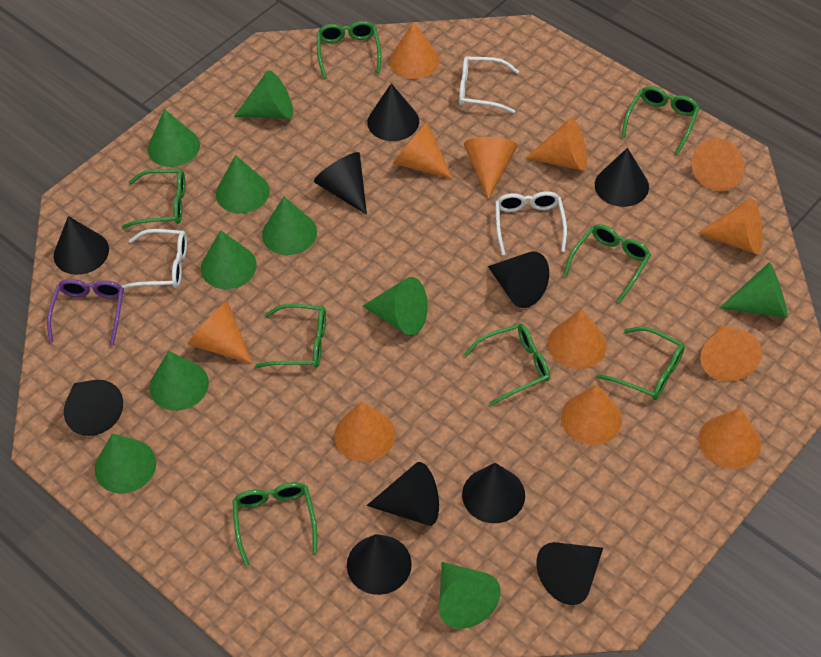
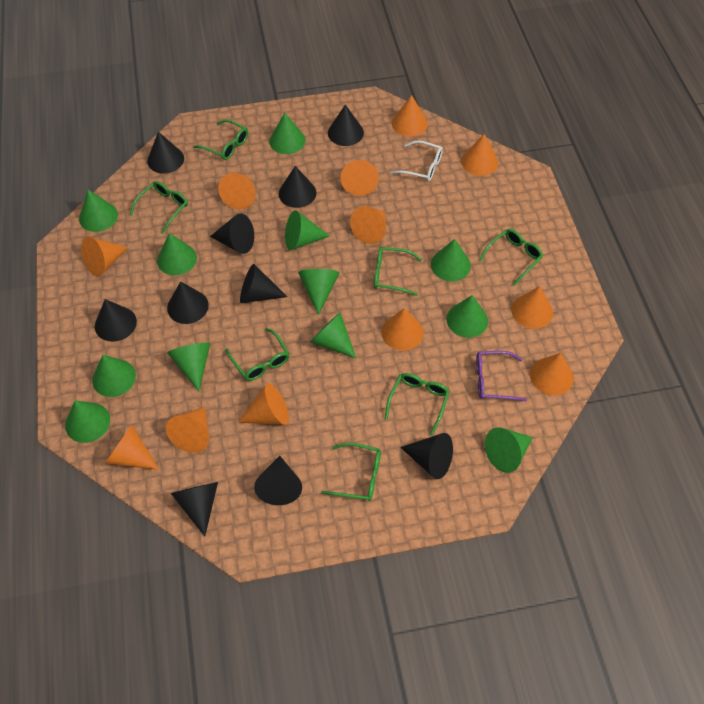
green cone: [95,433,156,493] [148,109,200,167] [149,351,209,411] [201,230,257,289] [216,155,270,213] [234,70,293,119] [262,197,317,255] [363,277,428,336] [439,562,501,629] [720,262,788,318] = 10 -> [65,400,110,443] [79,190,118,232] [92,355,136,397] [157,233,197,275] [167,342,210,391] [269,113,306,154] [285,210,330,250] [298,269,339,315] [310,312,356,358] [431,239,471,281] [446,295,488,338] [485,427,533,473] = 12
green glasses: [121,169,185,229] [232,482,317,566] [255,304,326,368] [317,21,381,79] [464,324,550,406] [563,224,651,303] [596,327,685,400] [622,86,700,154] = 8 -> [130,181,188,234] [193,119,248,160] [225,328,289,381] [321,443,381,501] [374,247,422,296] [385,373,449,435] [479,229,543,286] = 7
white glasses: [122,229,187,289] [459,56,519,113] [495,191,567,255] = 3 -> [391,140,443,182] = 1

